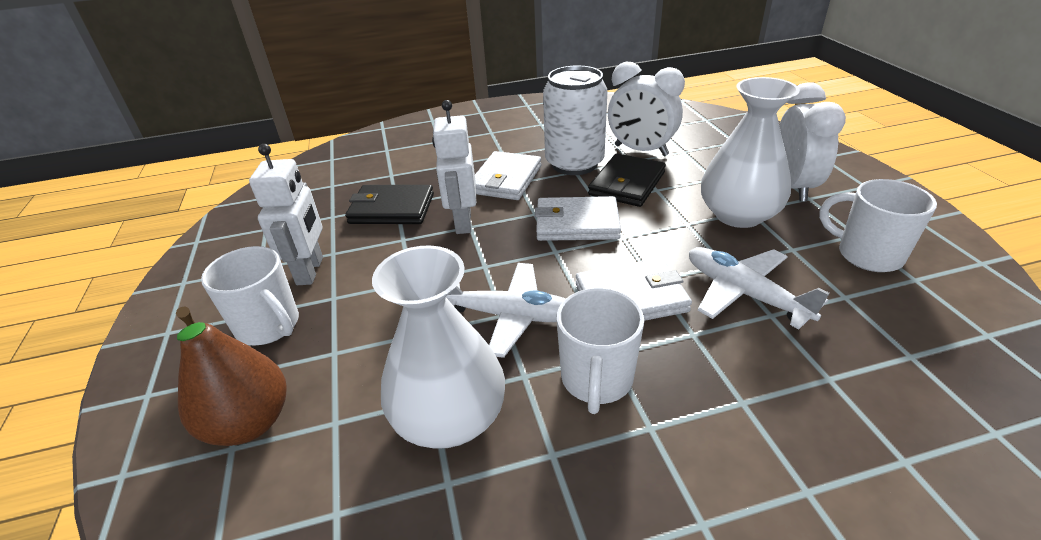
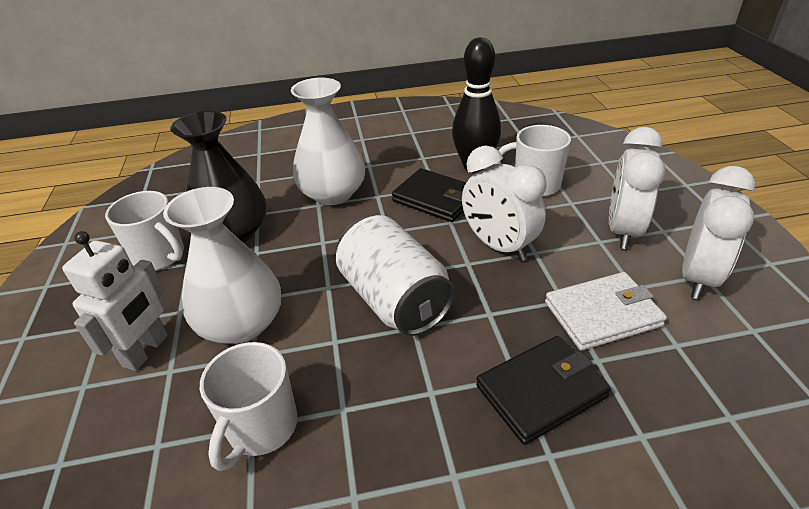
black bowling pin: none = 0 -> [452,37,501,173] = 1
black vase: none = 0 -> [170,111,267,243] = 1
brown pear: [176,307,287,446] = 1 -> none = 0
white clock: [608,62,685,156] [779,82,846,202] = 2 -> [462,145,547,261] [609,127,665,249] [682,166,756,299] = 3
white plane: [446,263,566,358] [689,247,830,329] = 2 -> none = 0
white robot: [249,144,323,285] [432,100,476,234] = 2 -> [62,231,168,371] = 1
white wallet: [475,151,542,200] [535,196,621,241] [576,258,692,321] = 3 -> [545,272,667,351] = 1

